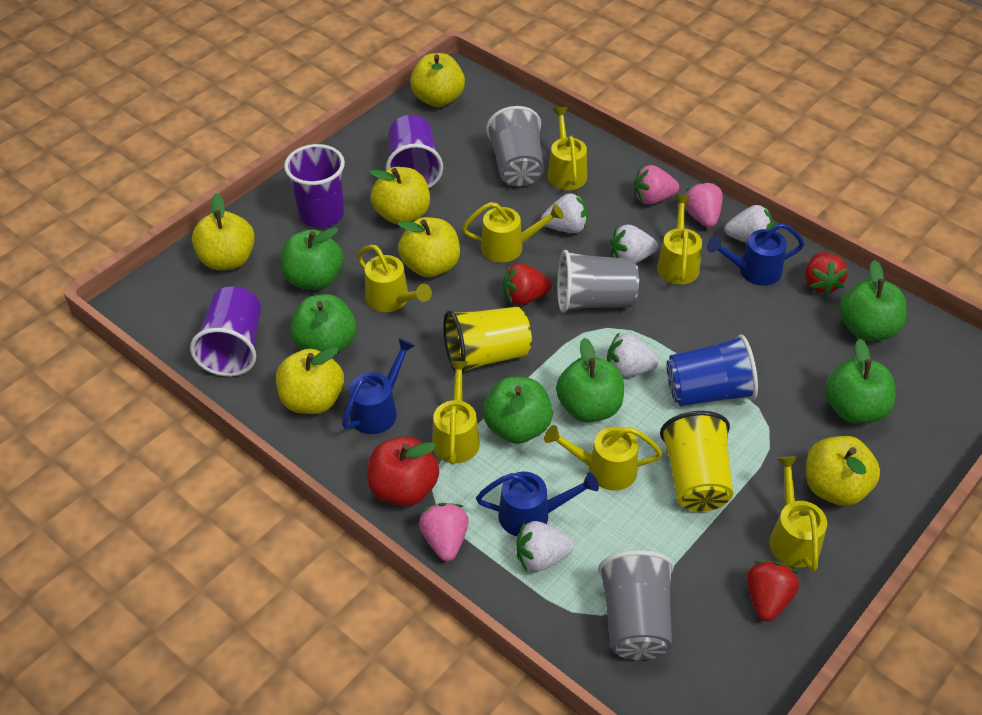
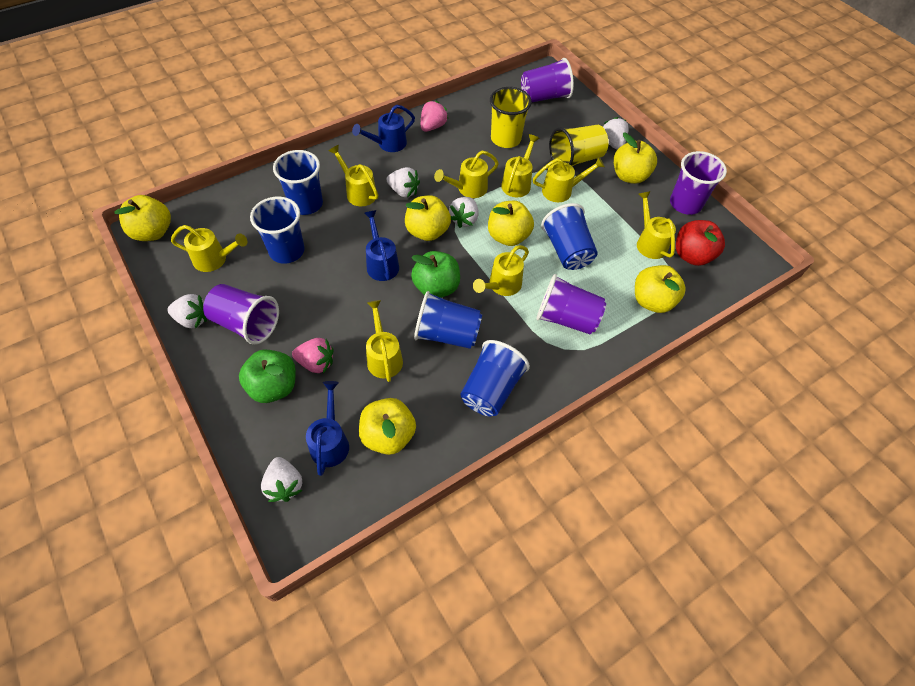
blue cup: [667,334,758,406] = 1 -> [250,197,305,263] [273,150,323,215] [414,291,482,349] [460,340,530,417] [541,203,598,270] = 5
green apple: [281,228,344,290] [290,294,356,353] [483,377,553,444] [556,338,624,422] [825,339,895,424] [840,260,907,341] = 6 -> [239,349,296,403] [411,251,460,298] = 2
grey cup: [486,106,544,187] [557,250,639,313] [598,550,674,660] = 3 -> none = 0
pink strawberry: [419,503,469,561] [634,165,679,205] [685,181,723,228] = 3 -> [292,338,334,373] [421,101,448,132] = 2
purple cup: [190,286,261,377] [284,144,345,228] [386,115,443,188] = 3 -> [203,284,279,345] [521,58,574,102] [536,274,606,334] [670,151,727,215] = 4
red strawberry: [503,263,552,305] [747,561,799,622] [805,252,848,296] = 3 -> none = 0
yellow watering can: [357,245,432,312] [432,361,480,464] [462,202,564,262] [544,425,662,491] [548,107,587,190] [657,195,702,285] [769,456,827,571] = 7 -> [171,225,247,272] [329,145,378,206] [366,300,403,382] [434,151,499,198] [473,245,529,296] [501,134,540,197] [533,157,605,202] [637,191,676,259] = 8

